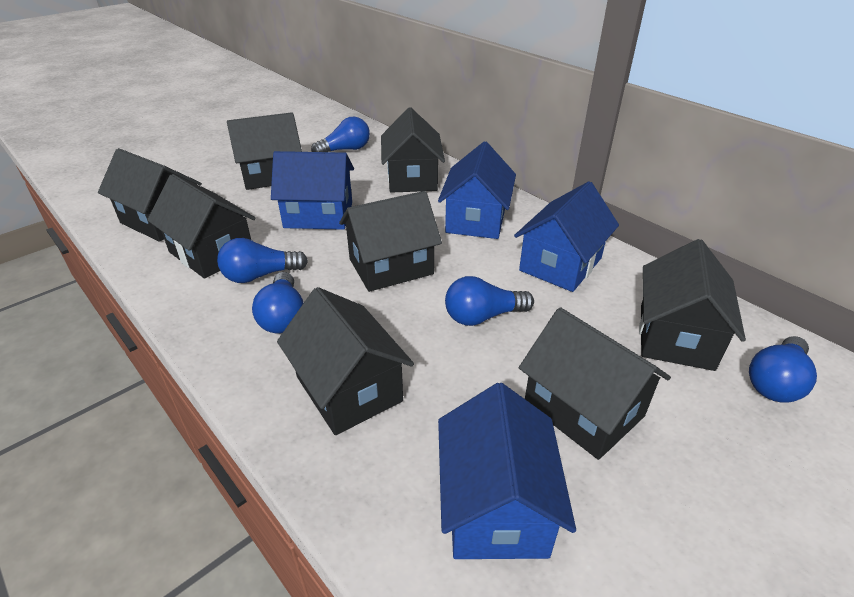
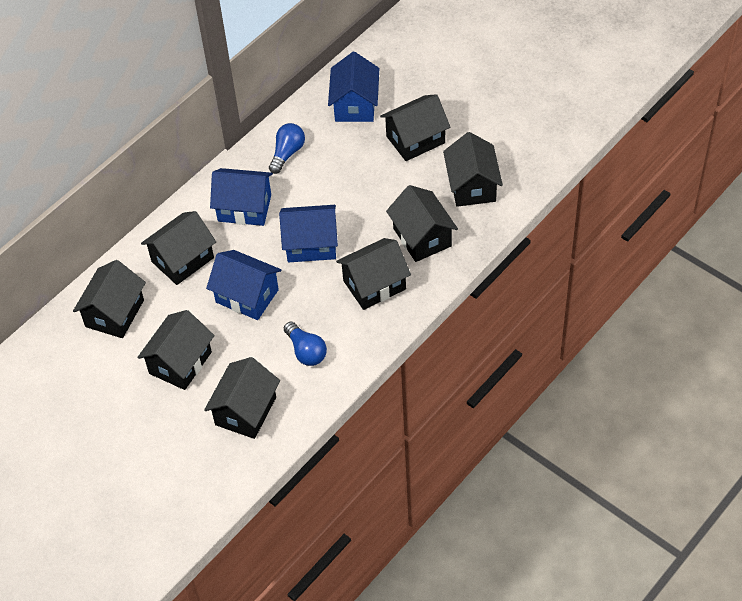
blue light bulb: [217,238,308,283] [252,272,303,333] [311,117,370,152] [445,276,534,326] [749,336,817,403] = 5 -> [269,123,305,174] [284,322,327,366] = 2

